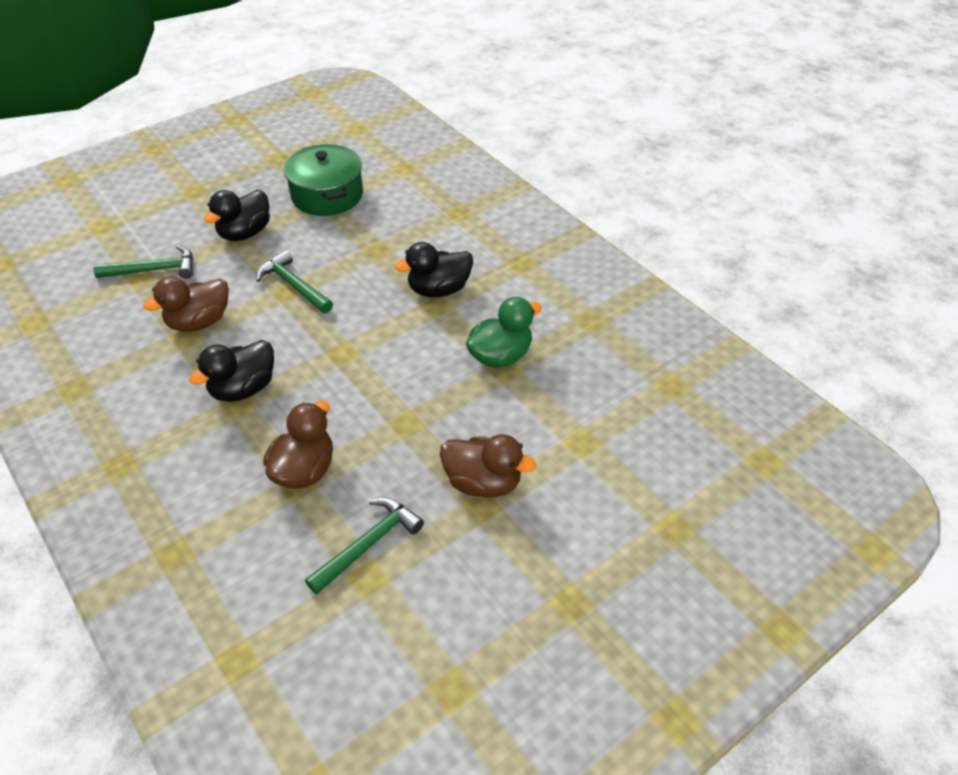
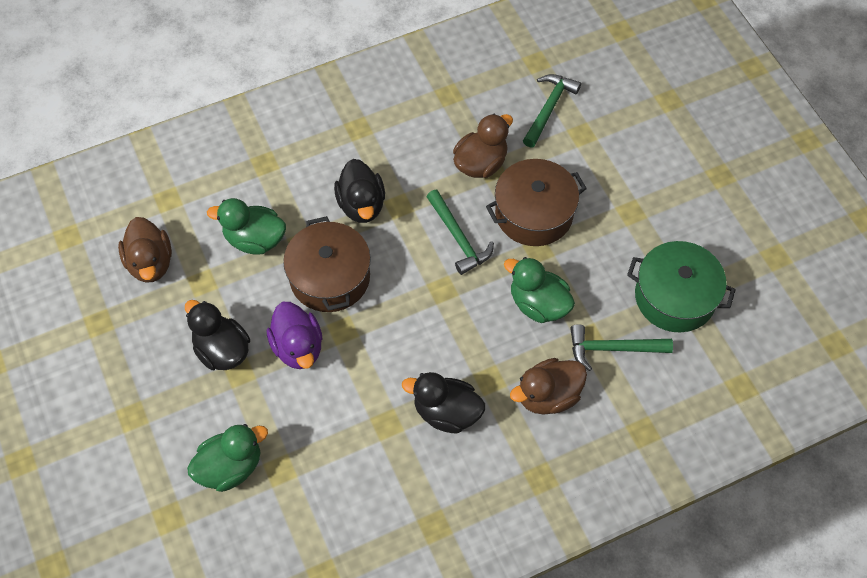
brown pot: none = 0 -> [283,216,371,312] [486,159,587,246] = 2
green duck: [465,297,542,368] = 1 -> [187,424,268,492] [207,198,286,255] [504,257,575,323] = 3
purple duck: none = 0 -> [266,302,322,369] = 1

